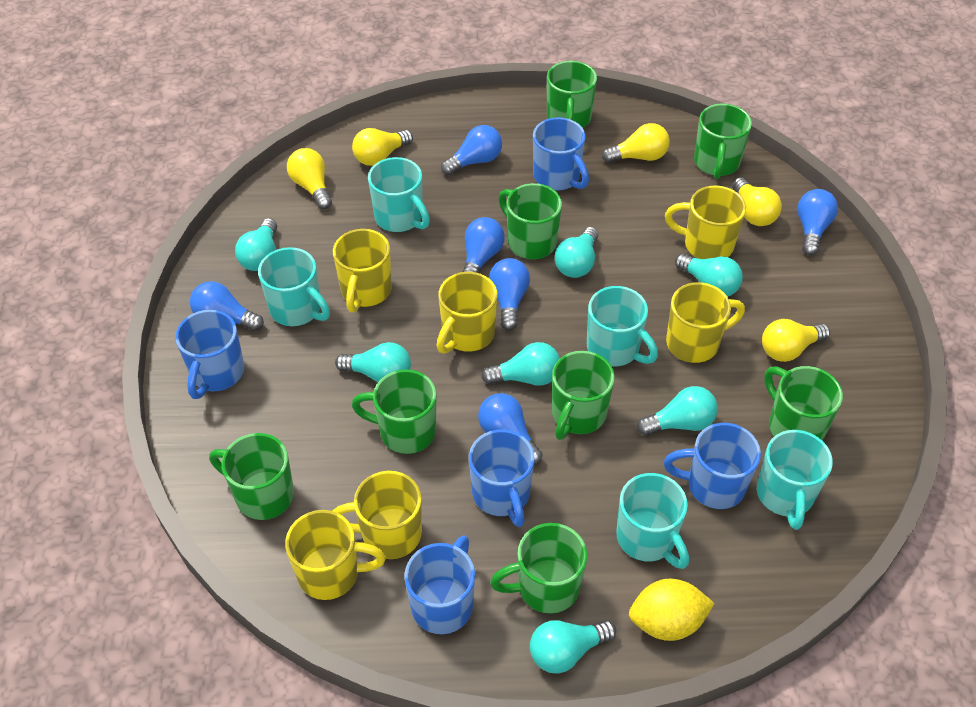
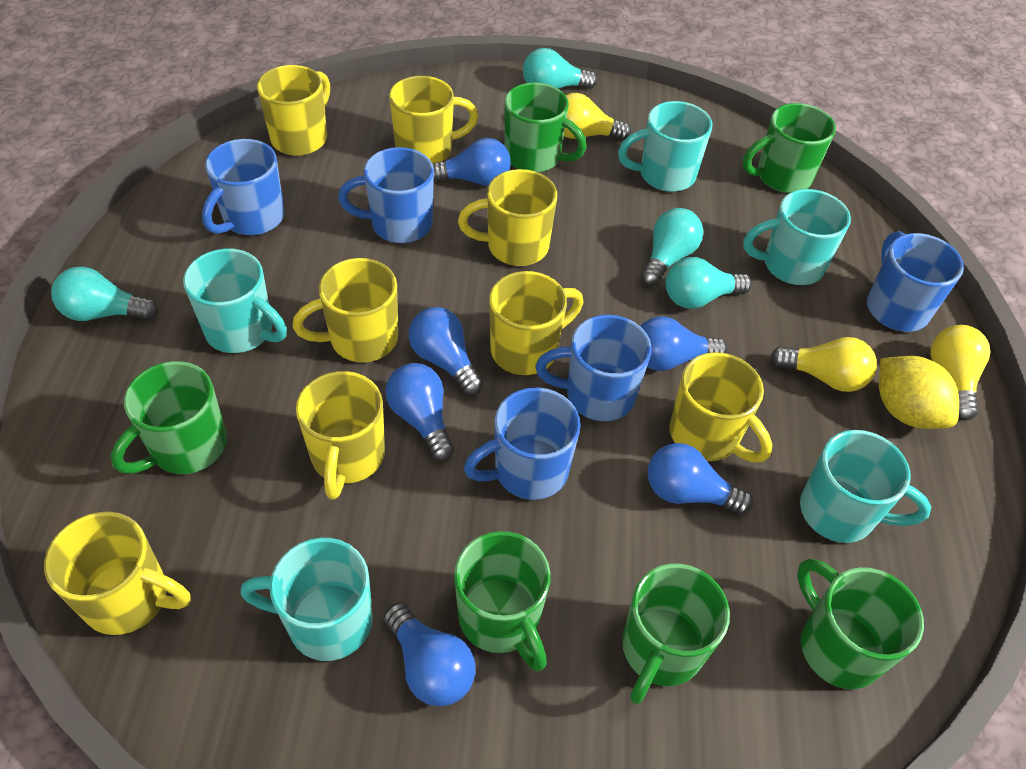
green mug: [209,433,294,520] [352,370,436,454] [490,523,587,614] [499,183,562,259] [547,61,597,128] [552,351,615,440] [694,103,752,179] [764,366,843,440] = 8 -> [111,361,227,474] [454,531,551,672] [504,83,587,173] [622,563,730,704] [743,103,836,193] [797,558,924,689] = 6
turquoise light bulb: [235,218,277,271] [335,342,411,382] [481,342,560,386] [530,620,616,674] [555,227,599,278] [637,386,718,435] [675,253,743,297] = 7 -> [51,267,158,321] [523,48,598,89] [641,208,703,286] [665,257,752,309] = 4
yellow light bulb: [287,148,332,209] [352,128,413,166] [602,123,670,163] [732,177,782,226] [762,319,830,362] = 5 -> [564,93,631,140] [770,337,877,392] [931,325,991,421] = 3
yellow mug: [285,510,386,600] [332,471,422,559] [333,229,392,312] [436,272,497,354] [665,186,746,259] [666,282,745,363] = 6 -> [44,512,191,635] [257,65,330,156] [292,258,398,362] [296,371,385,500] [389,76,479,163] [458,169,557,266] [489,271,583,375] [670,352,772,462] = 8

